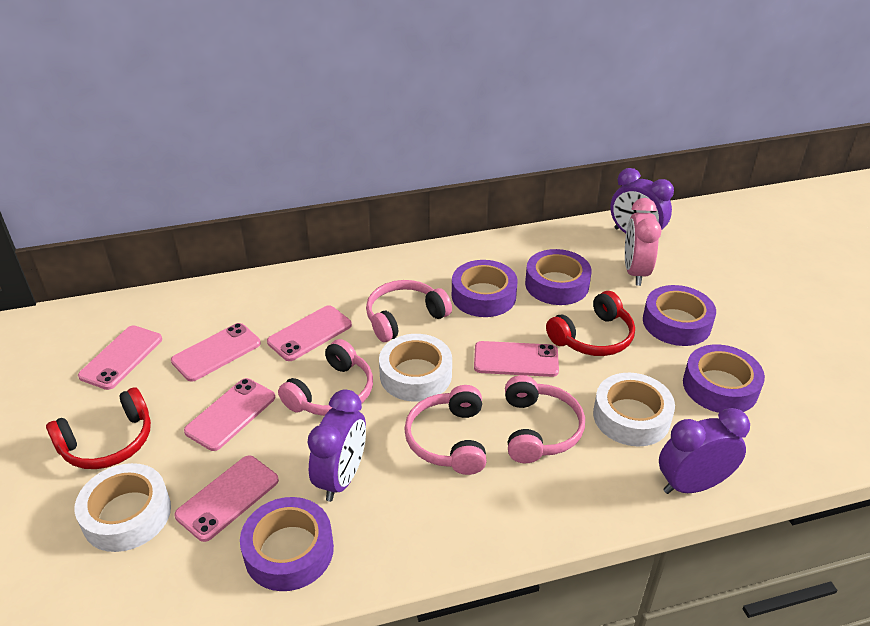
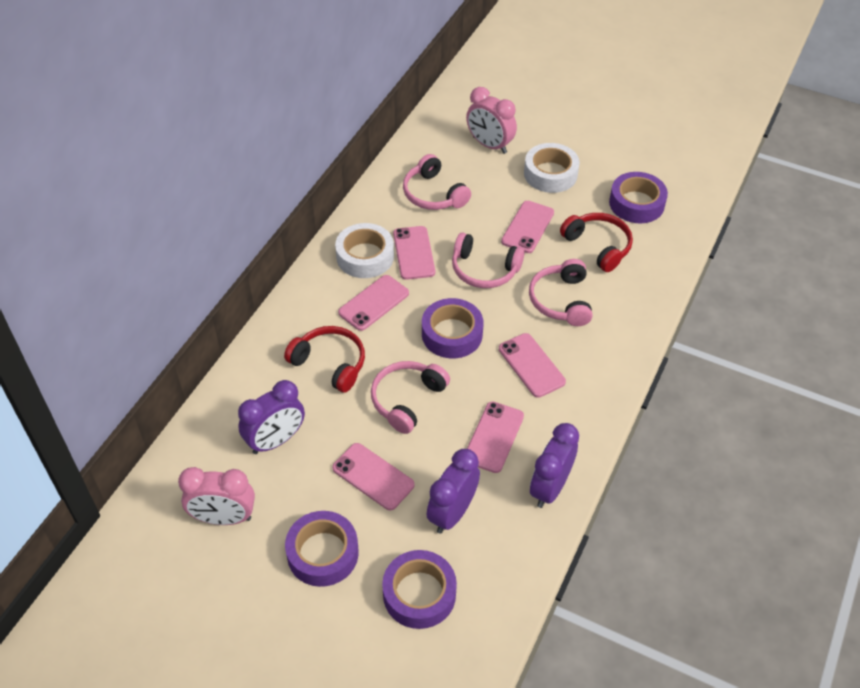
pink clock: [625,198,661,286] = 1 -> [178,467,255,525] [466,87,517,154] = 2
purple tape: [240,497,334,591] [452,260,518,317] [525,249,592,305] [643,285,716,346] [683,344,765,413] = 5 -> [285,511,359,587] [382,550,457,629] [422,298,484,358] [609,172,668,223] = 4
white tape: [75,463,171,552] [379,334,452,402] [593,373,675,446] = 3 -> [335,223,394,278] [524,143,580,193] = 2

